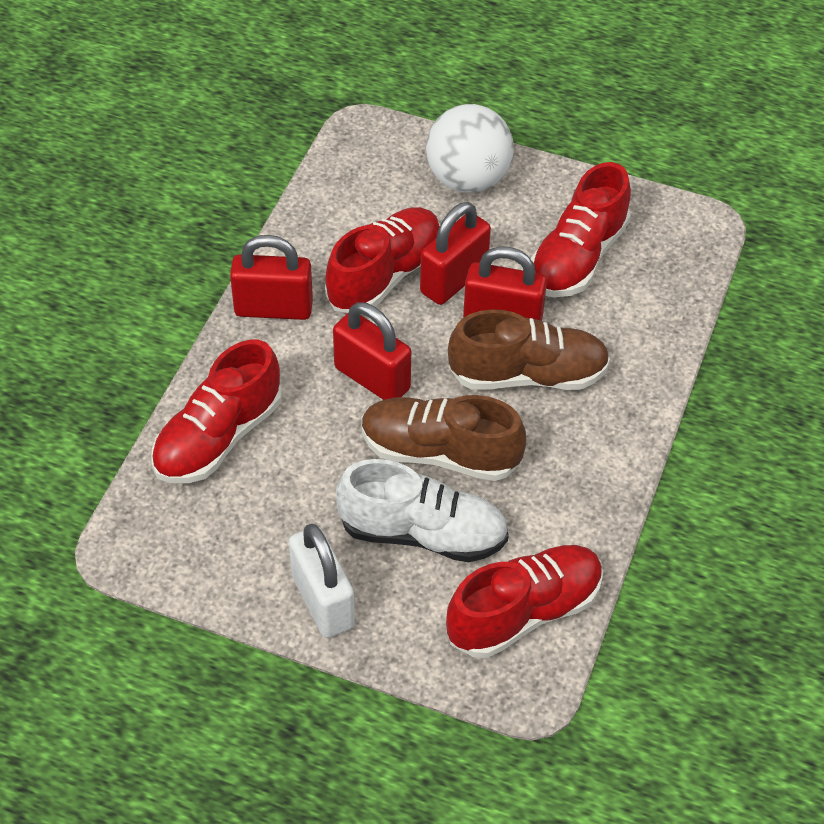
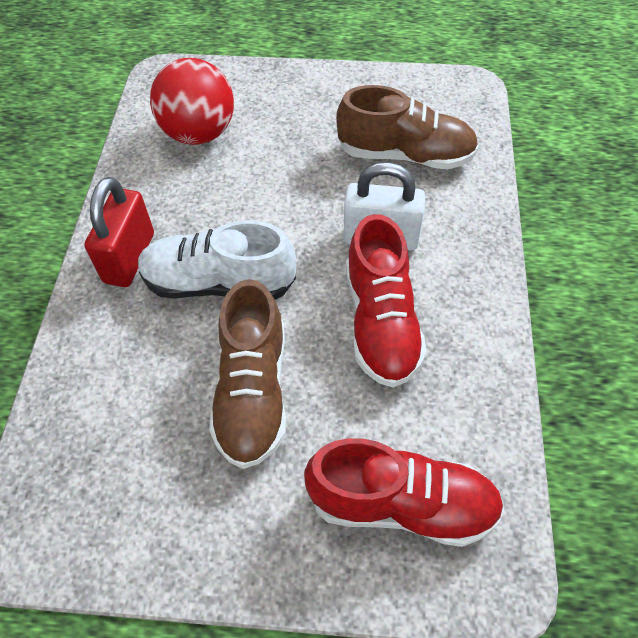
red ball: none = 0 -> [150,58,234,145] = 1
red padlock: [230,235,313,320] [333,302,411,400] [420,202,491,305] [463,246,547,321] = 4 -> [84,177,154,287] = 1
red shoe: [151,340,282,483] [325,207,440,313] [446,545,603,658] [531,162,631,297] = 4 -> [304,438,505,547] [346,214,427,388] = 2
white ball: [426,104,514,193] = 1 -> none = 0

